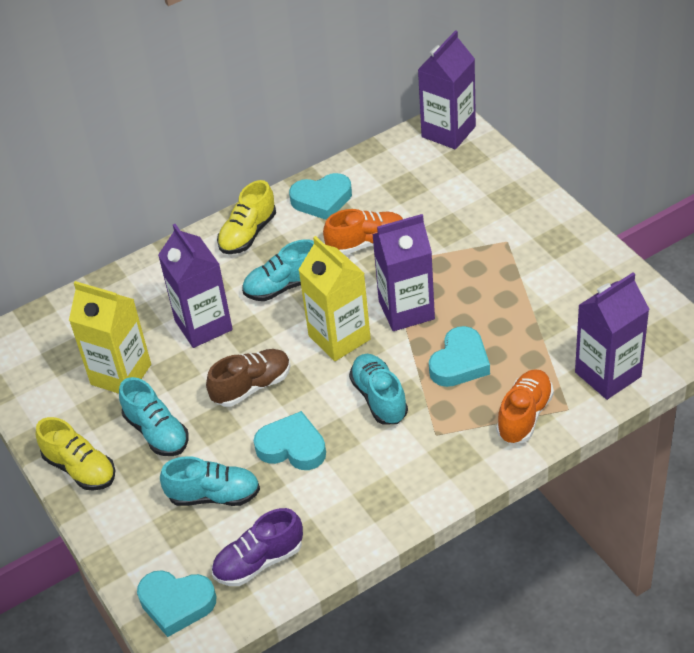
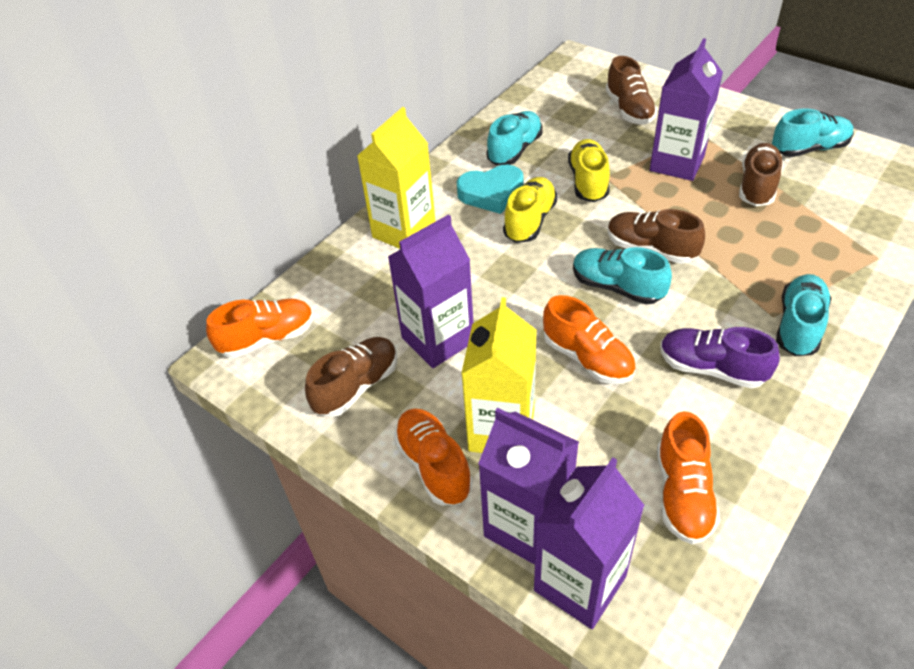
brown shoe: [206,349,291,407] = 1 -> [305,337,397,417] [606,56,657,124] [608,209,705,264] [739,143,783,206] = 4
orange shoe: [323,209,403,255] [496,369,554,444] = 2 -> [206,299,314,358] [394,408,473,505] [543,295,636,384] [657,411,720,544] = 4
turquoise heart: [137,570,216,637] [254,411,326,470] [289,173,352,220] [429,326,490,387] = 4 -> [457,164,524,214] = 1

